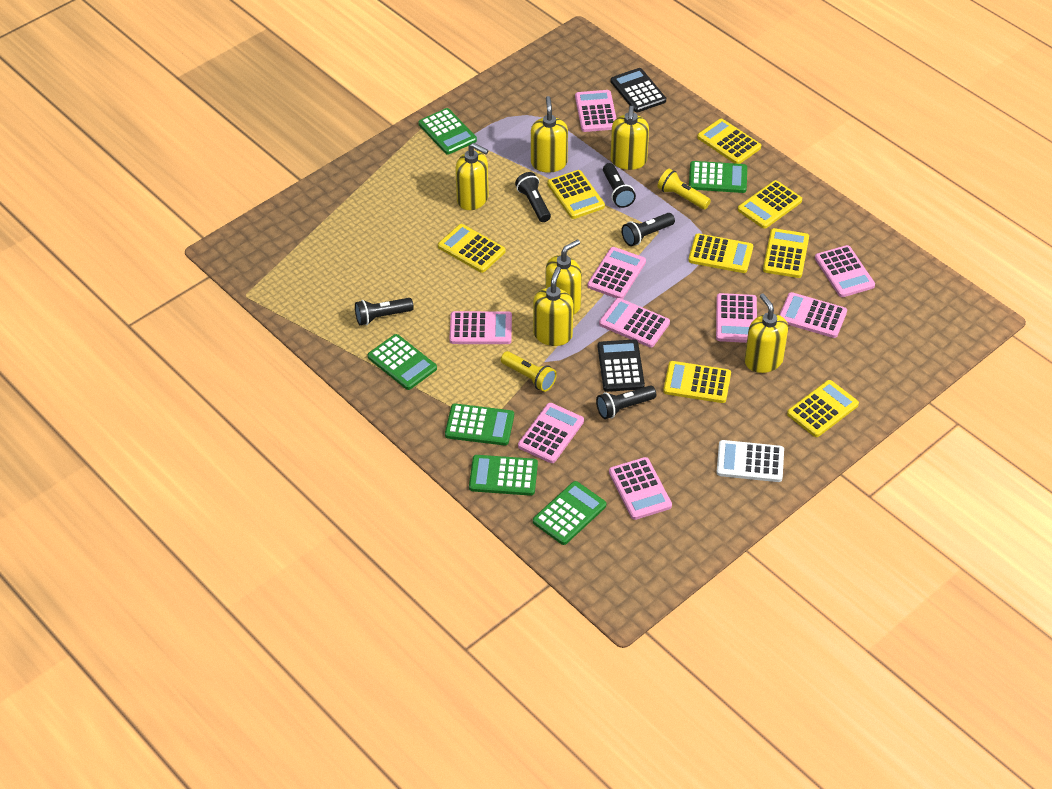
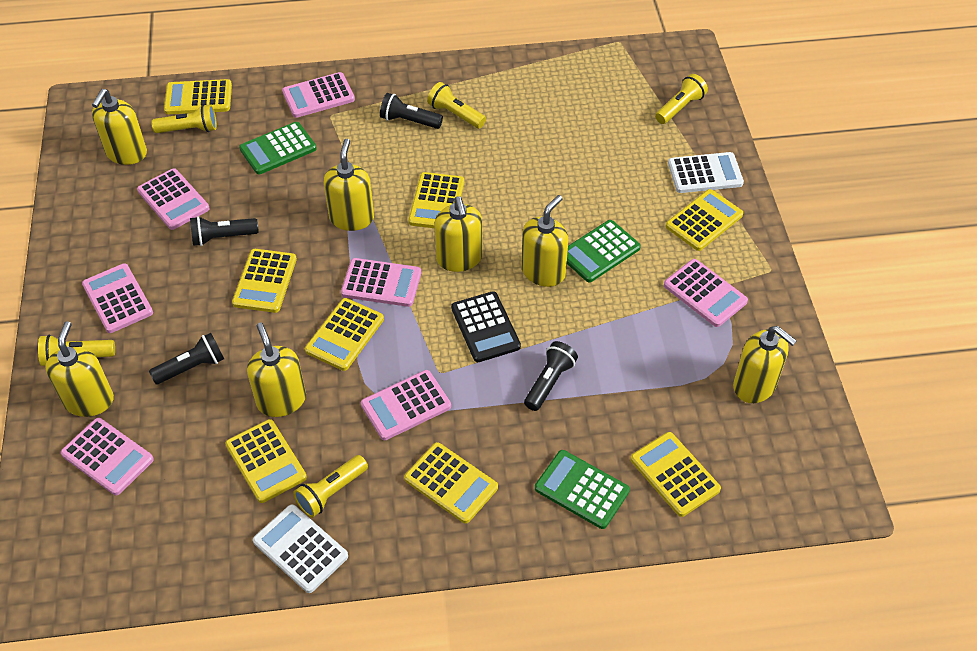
black calculator: [598,339,645,392] [611,68,666,112] = 2 -> [451,291,521,362] = 1
black flashlight: [355,298,414,325] [515,172,551,222] [596,385,656,419] [603,163,636,208] [621,213,675,246] = 5 -> [149,333,224,384] [190,216,259,246] [380,93,443,129] [524,341,578,411] = 4
green calculator: [368,334,437,390] [418,108,477,155] [445,404,514,445] [469,455,538,496] [533,481,606,545] [689,161,747,193] = 6 -> [239,122,317,174] [535,450,630,529] [567,220,641,282] = 3
pink calculator: [449,311,512,344] [518,403,584,463] [575,90,616,132] [587,247,646,299] [599,298,670,348] [609,457,672,520] [716,293,757,343] [779,292,847,338] [815,245,875,297] = 9 -> [61,418,154,495] [82,263,153,333] [137,168,210,230] [282,72,355,118] [341,258,421,307] [361,370,451,440] [664,259,748,327] = 7
white calculator: [716,440,784,482] = 1 -> [253,505,348,593] [668,152,744,193] = 2
yellow flashlight: [501,351,557,392] [658,169,711,209] = 2 -> [38,335,115,366] [151,104,217,133] [293,455,368,518] [427,82,486,129] [655,74,708,124] = 5
yellow soap dispenser: [455,143,489,210] [531,96,568,172] [533,267,573,346] [546,239,582,315] [611,106,649,170] [745,293,788,373] = 6 -> [45,321,114,417] [92,89,147,165] [247,323,306,417] [324,139,374,231] [434,196,482,272] [521,195,569,287] [733,326,797,403] = 7

